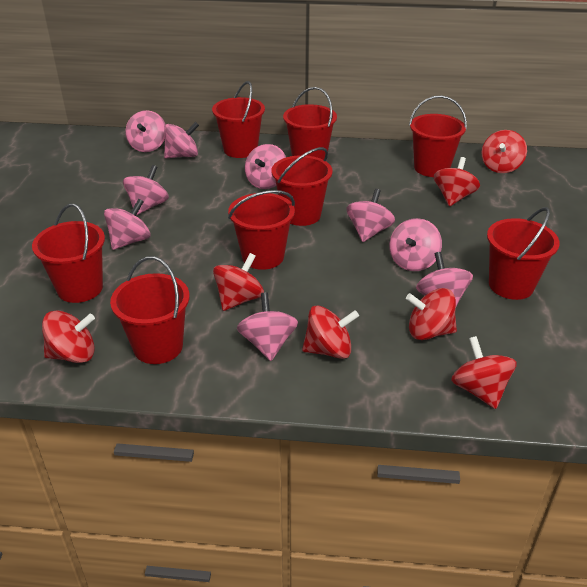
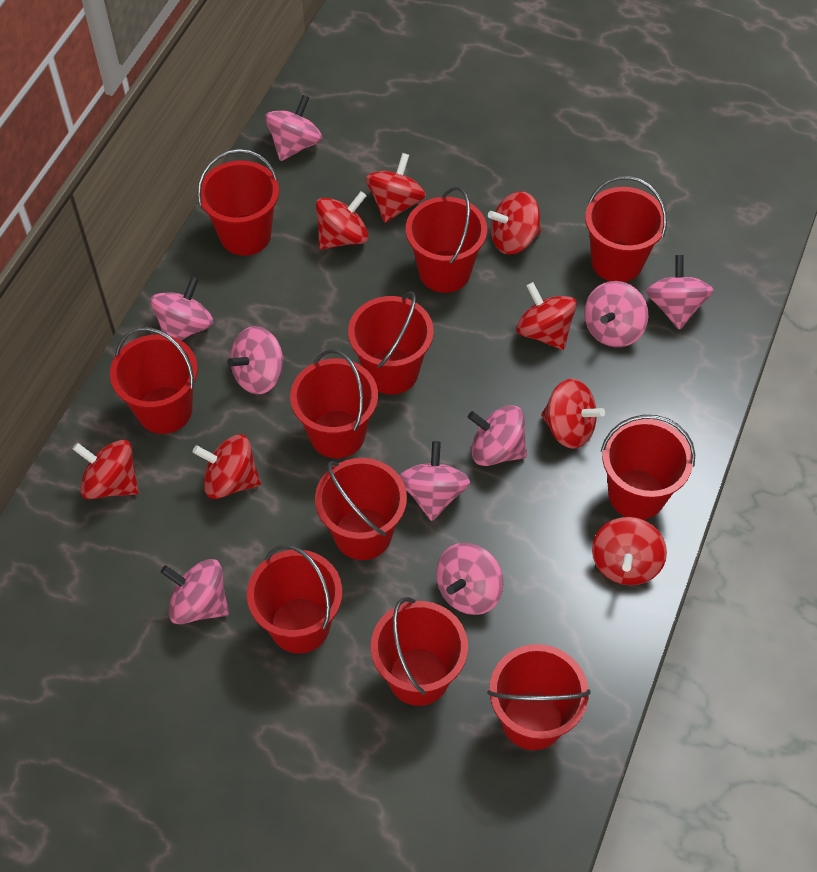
red bucket: [32,204,105,303] [110,256,190,364] [212,81,265,158] [228,190,295,270] [272,147,333,226] [283,87,337,160] [409,95,467,177] [487,207,560,300] = 8 -> [110,327,198,434] [197,149,279,256] [247,544,342,653] [290,349,378,458] [315,458,407,560] [348,291,434,395] [371,597,468,706] [406,186,487,293] [487,644,591,750] [585,176,667,282] [601,415,695,520] = 11
red spinning top: [42,310,95,363] [213,253,264,311] [302,305,359,359] [406,288,457,340] [434,157,480,206] [451,336,517,409] [482,130,527,173] = 7 -> [73,440,139,499] [193,435,261,499] [316,191,369,249] [366,153,426,223] [488,191,541,255] [516,282,577,350] [541,379,605,449] [592,517,667,585] = 8

